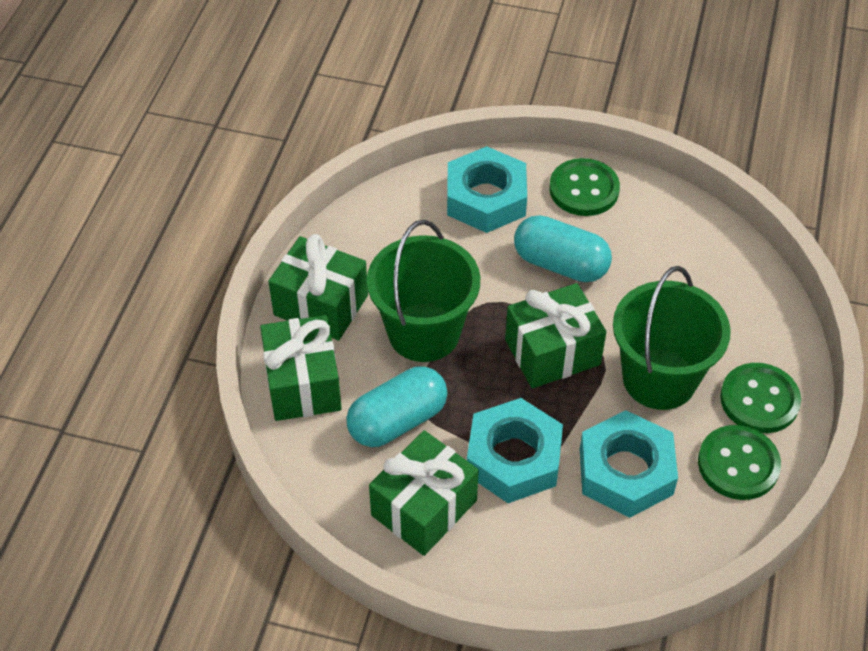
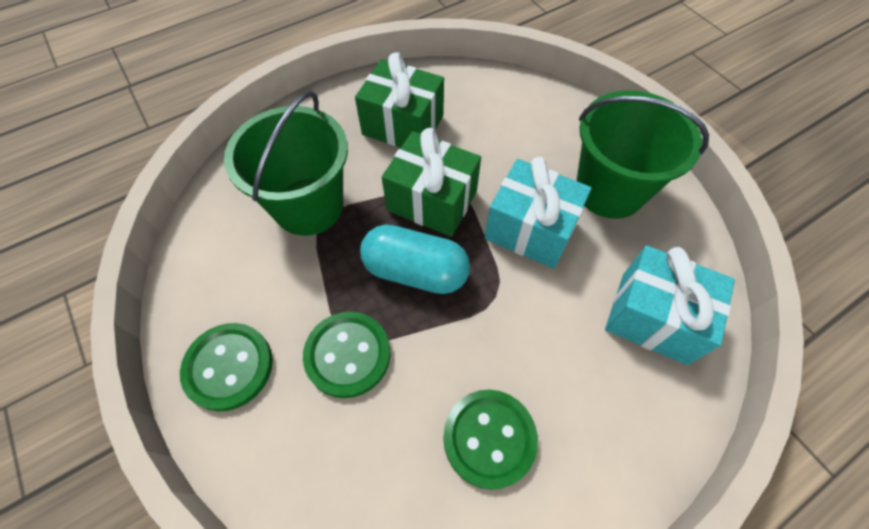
green gift: [260,315,342,421] [268,234,368,340] [369,430,479,556] [505,283,606,388] = 4 -> [355,52,444,148] [382,128,481,237] = 2
turquoise capsule: [346,366,448,447] [514,215,612,282] = 2 -> [360,225,470,294] = 1
turquoise gift: none = 0 -> [484,157,592,269] [605,245,735,365] = 2
turquoise nut: [447,146,527,233] [467,398,563,503] [580,410,678,518] = 3 -> none = 0

